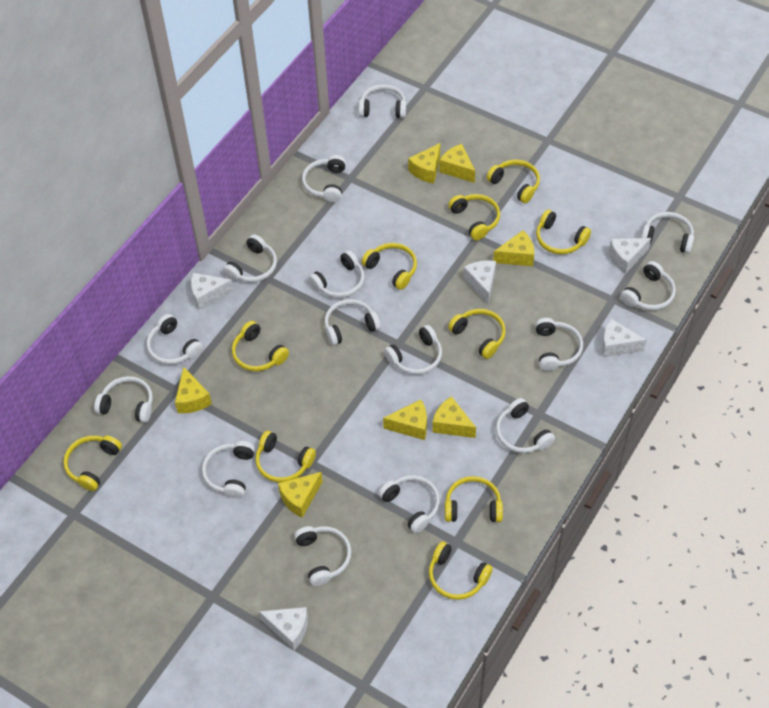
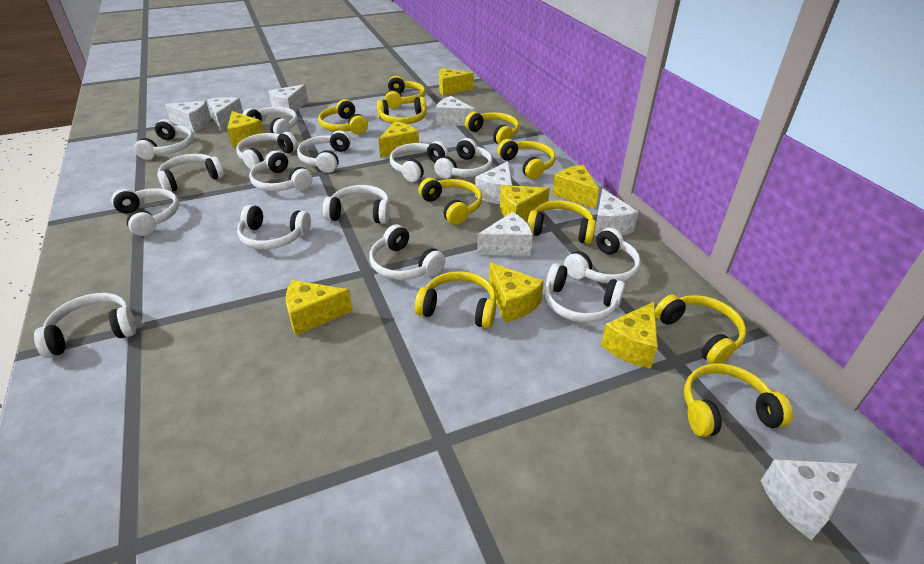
white cheese: [191,273,234,310] [259,607,308,650] [463,260,496,304] [602,319,646,357] [609,238,651,274] = 5 -> [165,101,211,132] [207,97,243,132] [269,84,308,116] [436,96,475,126] [475,161,512,204] [477,212,533,256] [594,189,638,236] [761,459,858,540] = 8
yellow cheese: [175,367,212,413] [278,472,323,518] [383,400,427,440] [408,143,440,183] [432,396,476,438] [439,144,475,183] [493,230,534,266] = 7 -> [227,111,263,147] [286,280,353,335] [378,121,419,158] [439,68,474,96] [489,262,544,322] [500,185,550,220] [552,165,599,209] [601,302,658,369] = 8

